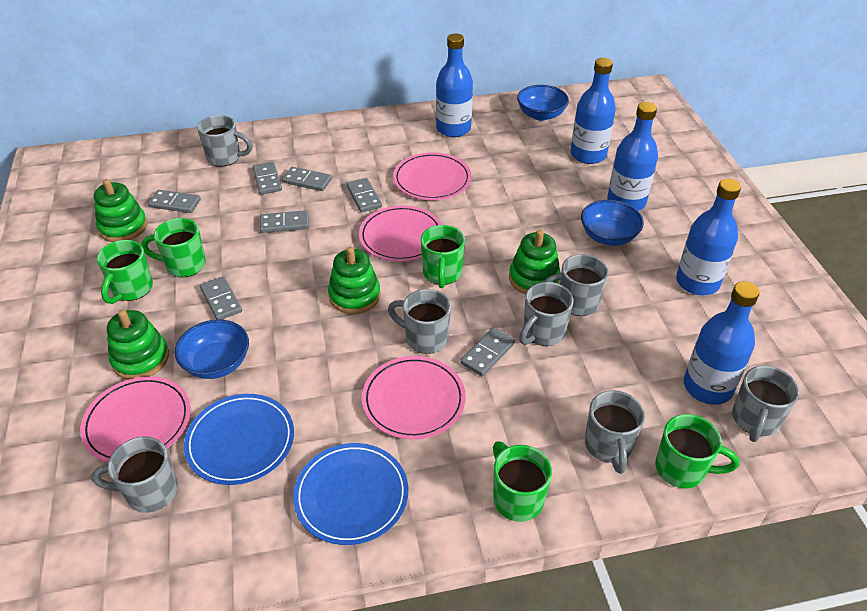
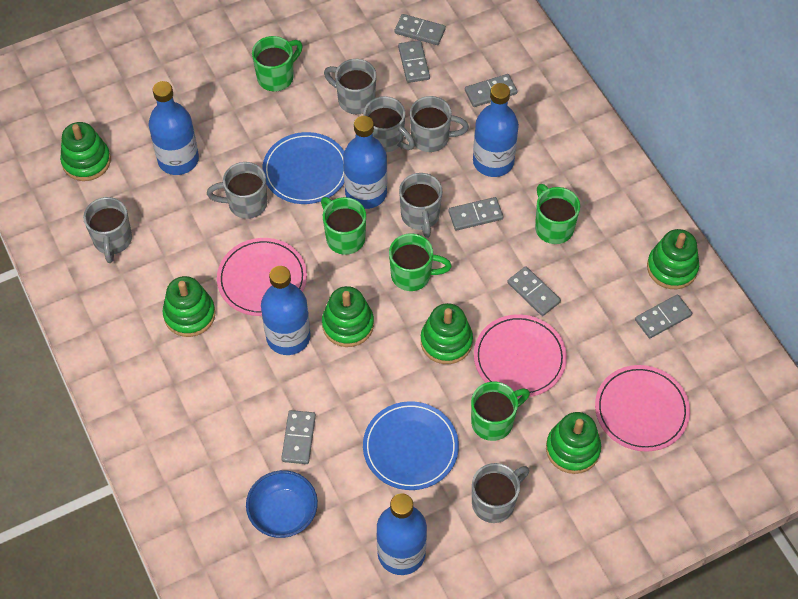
blue bowl: [175,319,249,379] [517,85,569,121] [581,200,644,246] = 3 -> [246,470,318,538] = 1
green stacking toy: [94,179,147,242] [107,310,169,380] [328,247,381,314] [509,230,561,295] = 4 -> [60,122,111,181] [163,276,216,337] [322,286,374,347] [421,303,473,364] [546,412,601,474] [647,229,699,289] = 6
pink plate: [80,376,191,462] [359,205,442,262] [362,356,466,440] [393,152,471,200] = 4 -> [217,238,307,316] [474,314,567,398] [595,365,690,452] = 3

